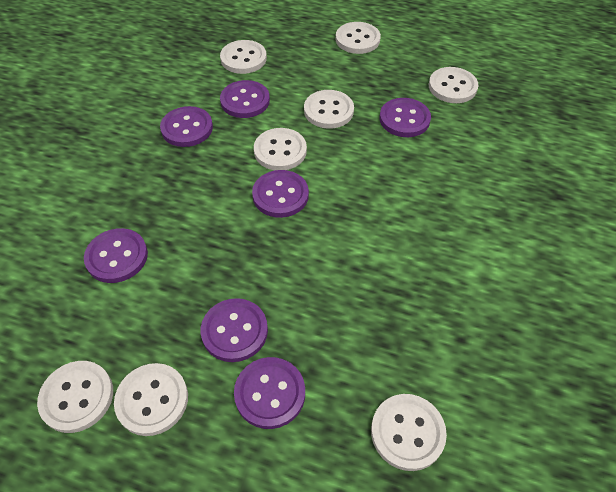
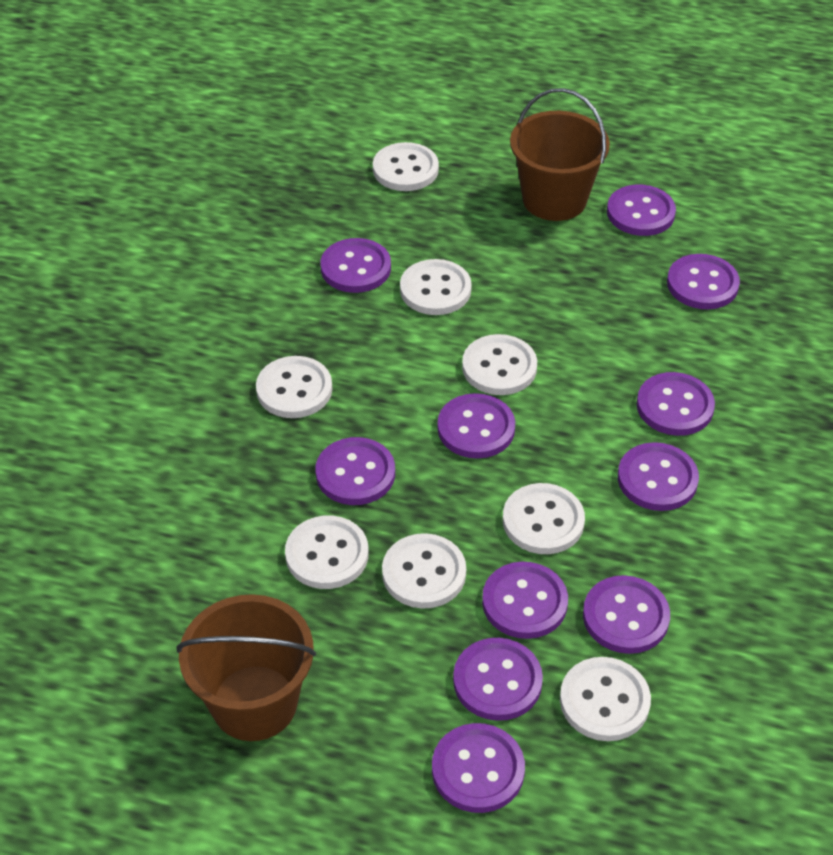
brown bucket: none = 0 -> [176,594,316,741] [510,88,610,221] = 2
purple button: [84,228,148,283] [160,106,213,147] [201,298,268,362] [220,80,270,118] [234,357,305,429] [252,170,309,218] [380,98,431,137] = 7 -> [316,437,395,505] [321,238,391,293] [432,723,525,813] [437,393,515,459] [453,638,543,721] [482,562,568,639] [583,575,670,654] [607,185,676,236] [618,442,699,511] [637,372,715,436] [667,254,740,310] = 11

